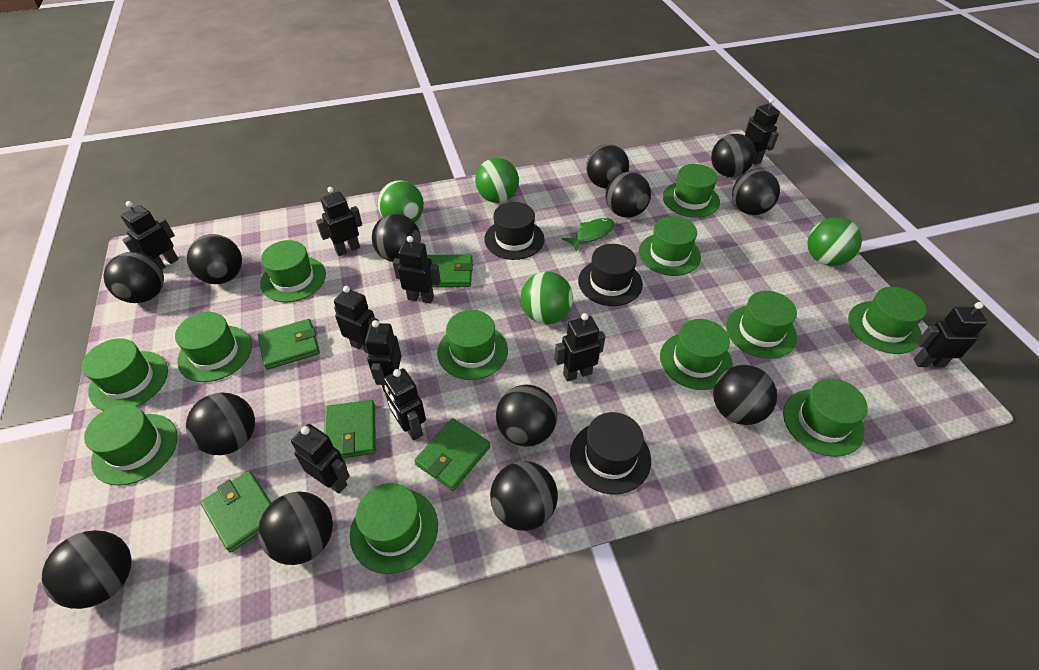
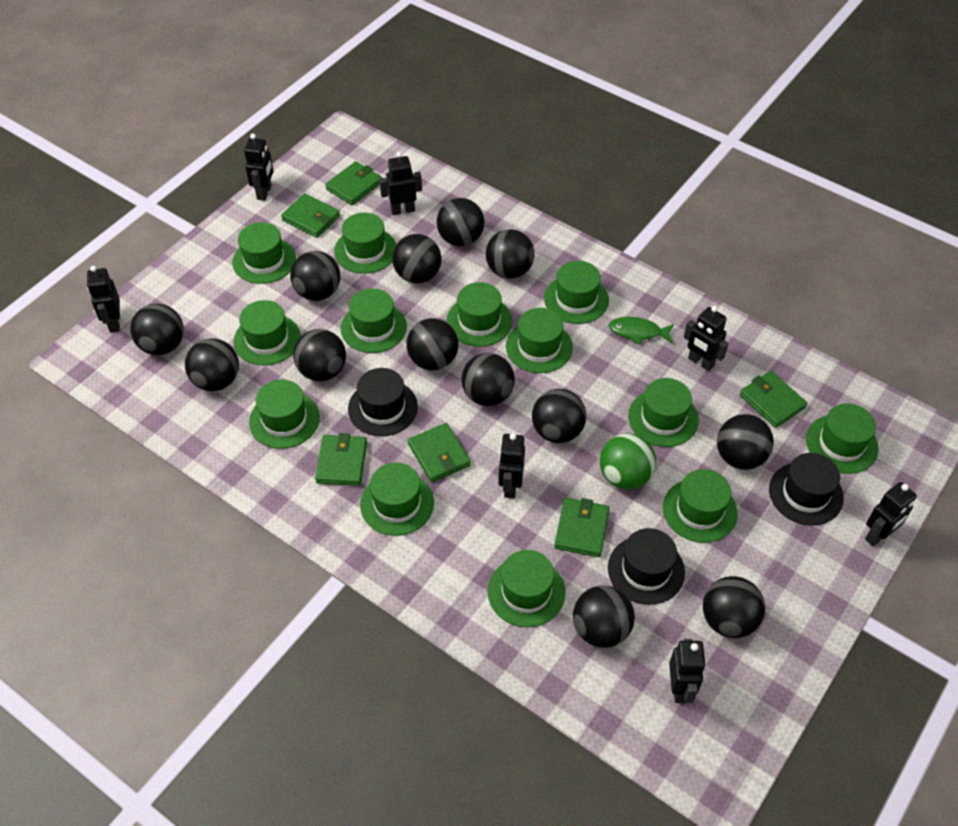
black robot: [121,201,179,270] [291,424,350,494] [316,187,362,256] [334,286,379,354] [365,320,401,392] [383,368,426,441] [393,236,441,304] [554,313,605,382] [745,98,780,165] [914,302,988,367] = 10 -> [87,266,120,333] [244,134,274,201] [379,152,422,215] [498,433,525,498] [669,639,706,703] [684,306,729,371] [865,482,917,546] = 7
green ball: [377,180,424,223] [475,158,519,203] [520,272,573,324] [807,217,862,266] = 4 -> [600,433,656,490] = 1
green hat: [82,338,168,411] [84,404,178,486] [175,312,252,382] [260,240,326,302] [350,483,438,574] [437,310,508,380] [639,216,701,276] [660,319,733,390] [663,164,720,218] [726,291,797,359] [783,378,867,457] [848,287,927,354] = 12 -> [232,222,296,284] [234,300,301,365] [249,380,320,449] [334,213,396,273] [341,288,407,353] [360,463,434,536] [447,282,512,347] [488,550,566,627] [506,308,573,373] [544,261,609,324] [628,378,699,447] [663,469,738,543] [806,403,879,474] = 13
green wallet: [200,471,271,553] [258,319,320,370] [324,400,376,458] [414,418,490,491] [427,255,473,288] = 5 -> [281,193,340,238] [315,433,367,486] [325,161,382,205] [408,423,471,482] [554,498,610,557] [740,371,807,428] = 6

